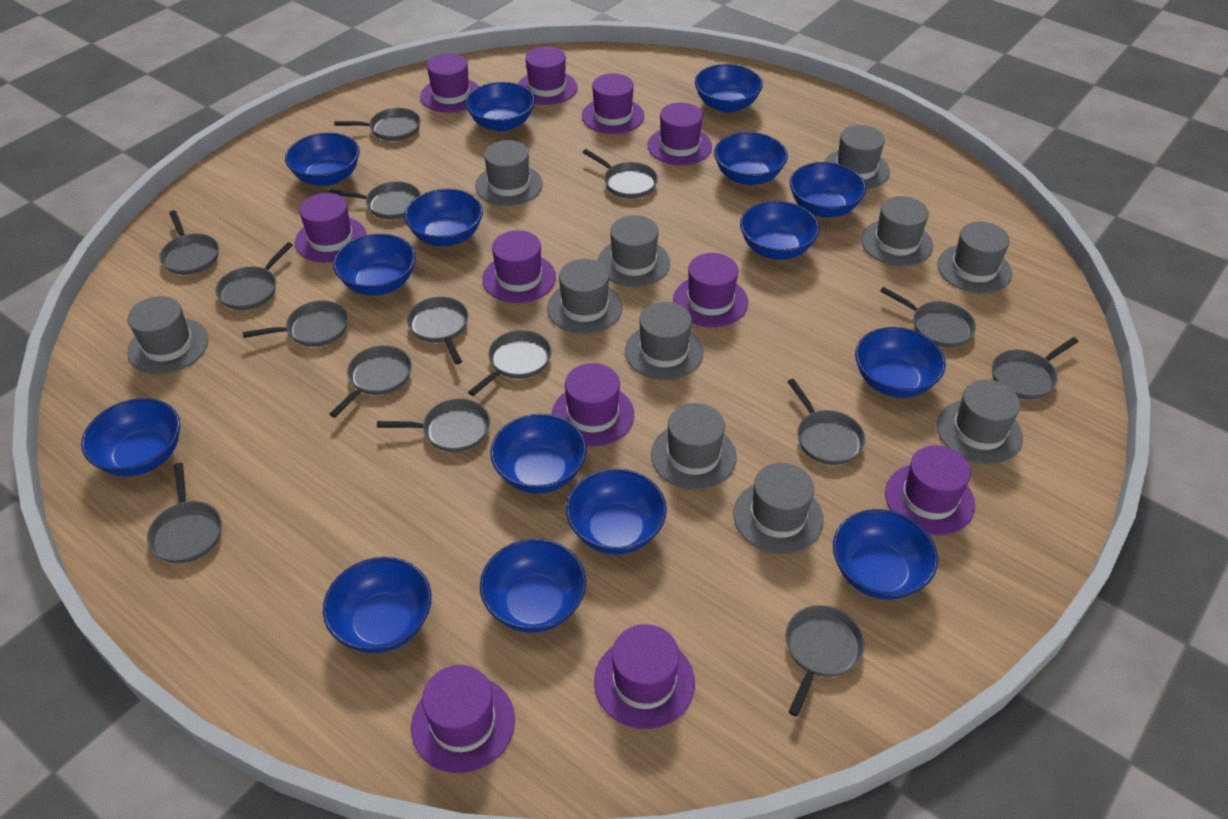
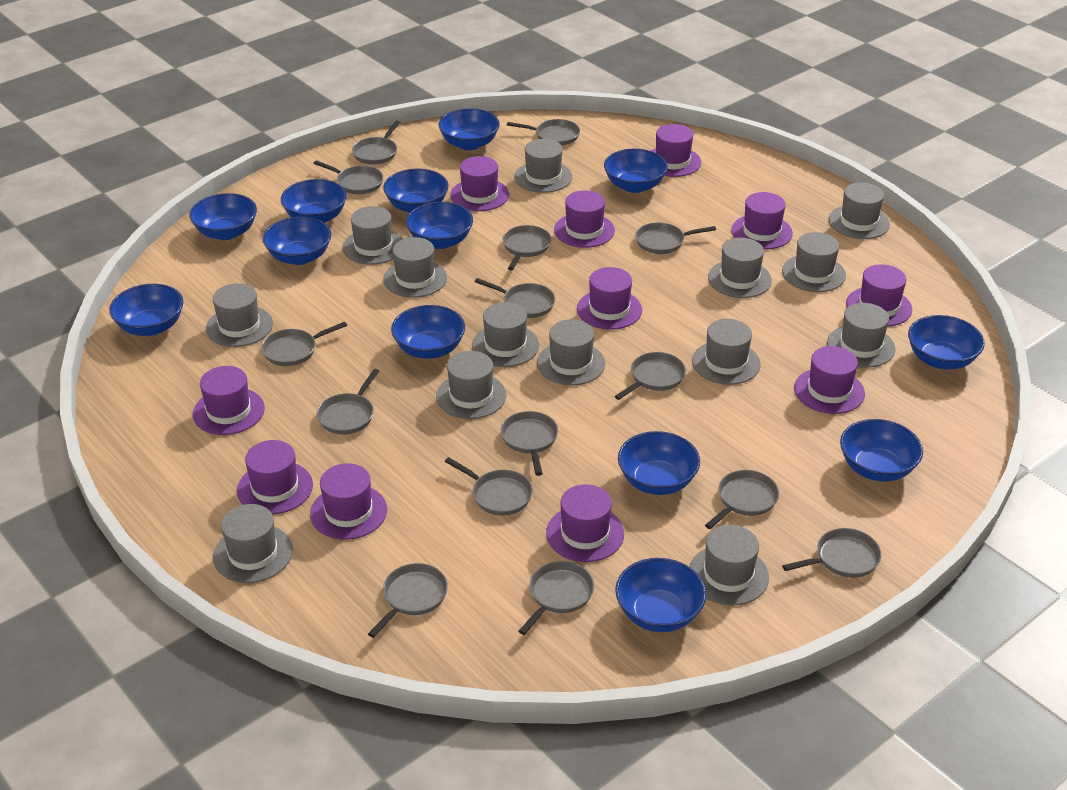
blue bowl: [81,398,180,476] [285,133,360,186] [323,557,432,653] [333,234,416,295] [404,189,483,246] [465,82,535,132] [480,539,586,633] [490,414,587,493] [566,469,667,554] [695,64,763,113] [714,132,788,185] [740,201,819,260] [790,162,866,217] [833,509,938,600] [855,327,946,398] = 15 -> [109,284,183,336] [189,193,257,240] [263,217,331,265] [281,179,347,223] [383,169,449,213] [391,305,465,359] [406,202,473,249] [439,108,500,150] [604,149,668,193] [615,558,706,632] [618,431,700,495] [840,419,923,482] [908,315,985,370] = 13
grey hat: [127,296,209,374] [475,140,543,206] [547,259,623,334] [598,215,670,287] [625,302,703,380] [651,403,737,490] [734,463,824,554] [824,125,890,189] [861,196,933,266] [937,222,1012,294] [937,380,1023,464] = 11 -> [206,283,273,347] [213,504,293,583] [343,206,402,265] [383,237,447,298] [436,351,506,419] [472,302,539,367] [515,139,572,193] [537,319,605,385] [689,525,769,605] [692,319,761,385] [708,238,772,298] [782,232,846,292] [827,303,895,368] [829,182,890,239] = 14

